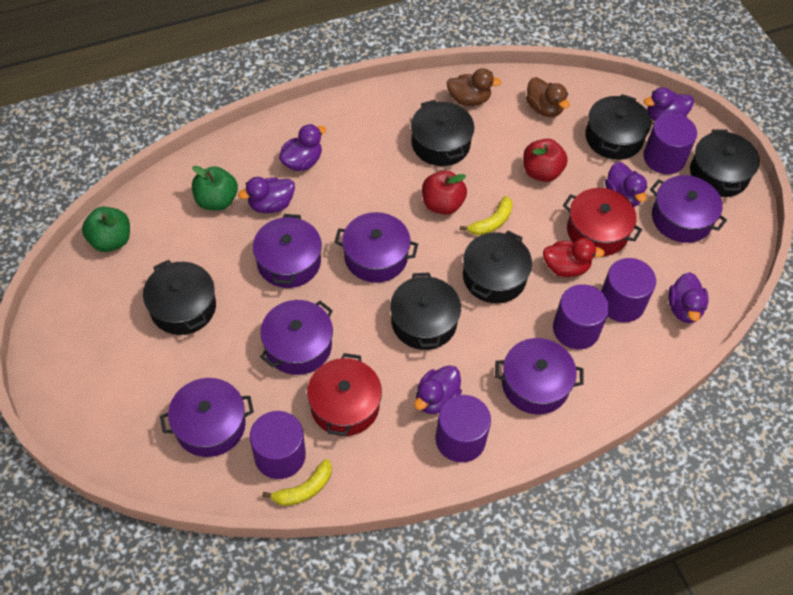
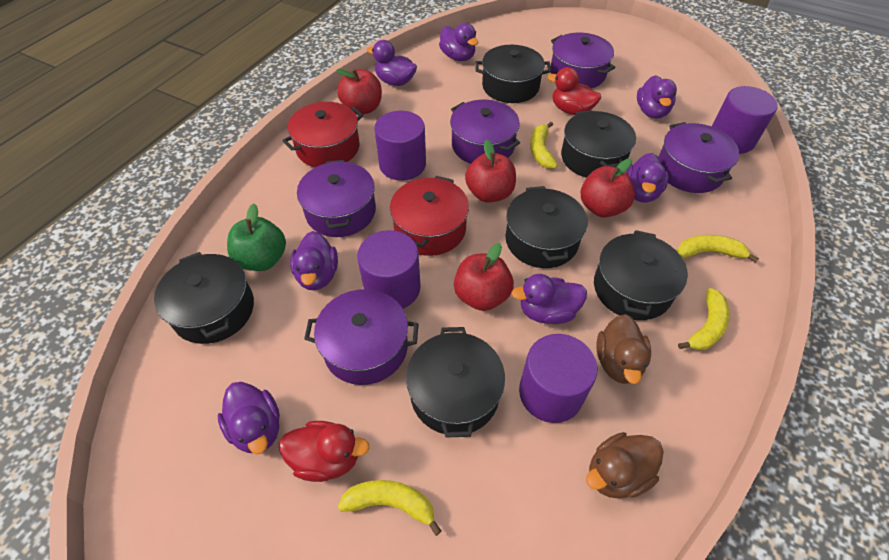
green apple: [82,207,130,252] [192,166,238,211] = 2 -> [227,203,286,271] = 1
purple cylinder: [250,411,306,479] [435,395,491,462] [553,284,609,349] [601,258,656,322] [643,113,697,174] = 5 -> [357,230,421,309] [374,111,426,181] [519,334,597,423] [712,86,778,154] = 4
purple duck: [238,177,295,213] [279,124,326,171] [414,365,462,414] [605,162,647,207] [644,87,694,121] [668,272,708,323] = 6 -> [218,382,280,454] [290,231,338,290] [367,40,417,86] [439,23,478,61] [512,274,587,324] [626,153,669,203] [637,75,677,119] = 7
purple pot: [160,378,254,457] [253,214,322,288] [260,300,333,375] [334,212,418,283] [495,338,584,414] [650,175,727,243] = 6 -> [297,160,376,237] [304,289,419,385] [450,100,520,164] [551,32,615,88] [658,122,739,193] = 5
red apple: [422,171,467,215] [523,138,568,182] = 2 -> [336,69,382,115] [454,243,514,311] [465,140,516,203] [581,159,635,218] = 4
red duck: [543,238,605,277] = 1 -> [279,421,370,482] [547,67,601,115] = 2
yellow banana: [262,459,332,506] [460,196,513,235] = 2 -> [338,480,441,536] [530,122,557,169] [677,235,759,263] [678,288,729,350] = 4

